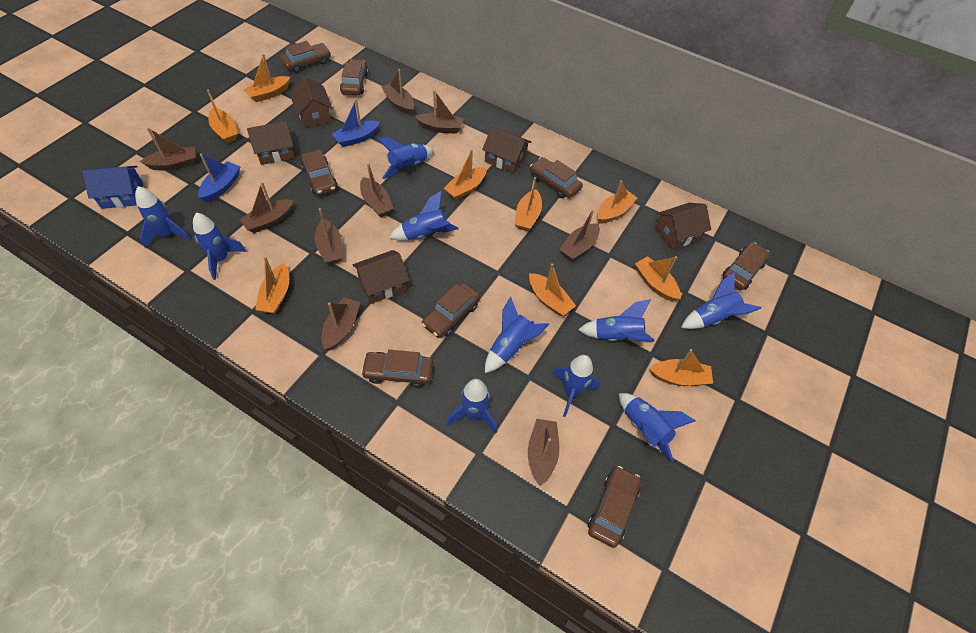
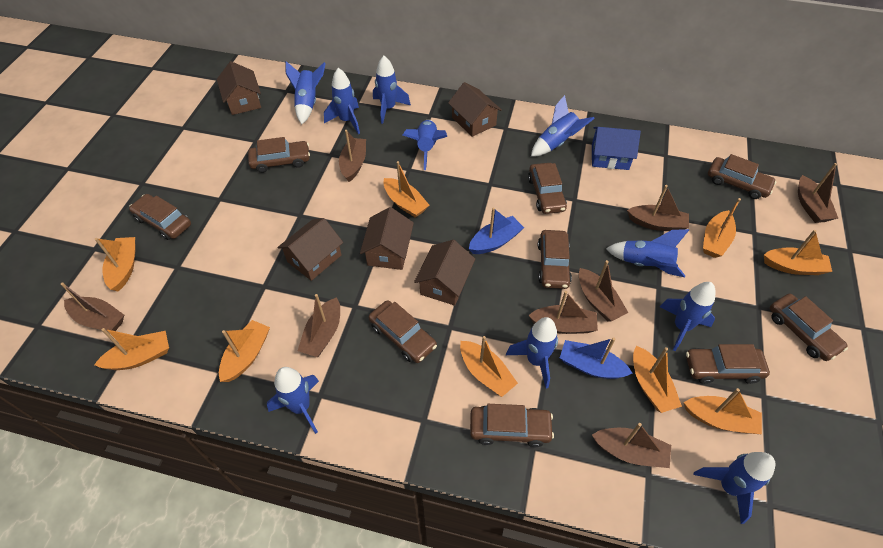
brown boat: [140,128,196,171] [240,182,293,233] [315,208,342,265] [322,297,360,351] [360,163,394,217] [381,69,414,115] [415,90,464,134] [528,419,559,486] [559,209,600,261] = 9 -> [61,283,124,331] [298,294,340,357] [339,130,366,182] [528,291,598,334] [579,260,628,322] [592,423,671,468] [627,185,689,231] [798,163,838,223] = 8
brown car: [280,41,331,73] [301,150,338,195] [340,59,368,95] [361,350,433,388] [422,283,480,338] [530,157,583,198] [588,466,641,548] [722,242,770,290] = 8 -> [129,194,191,240] [248,137,310,173] [368,300,437,363] [470,404,554,447] [528,163,567,214] [538,230,572,289] [686,344,770,384] [708,154,776,199] [769,293,848,361] = 9

